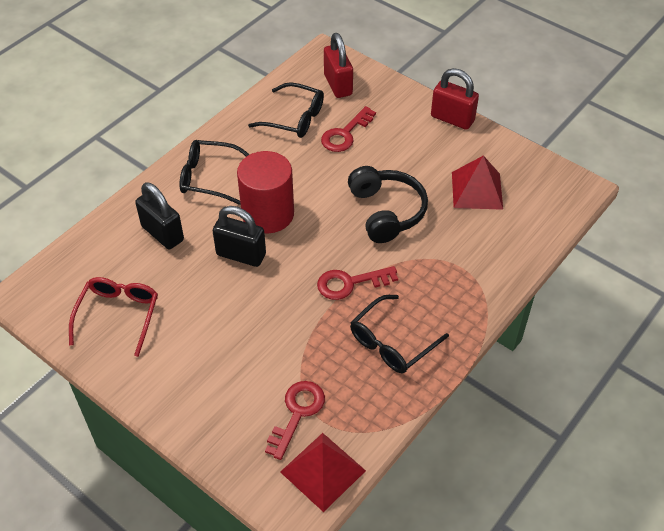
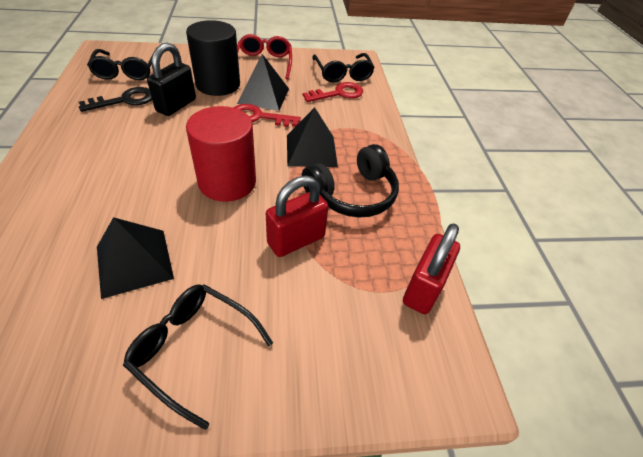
black cylinder: none = 0 -> [186,20,240,96] = 1
black key: none = 0 -> [79,87,152,112] = 1
black padlock: [135,182,184,249] [213,206,266,267] = 2 -> [147,43,196,116] = 1
black pyramid: none = 0 -> [97,217,174,299] [237,54,289,111] [287,107,338,167] = 3
red key: [265,381,325,460] [317,266,398,300] [321,106,376,152] = 3 -> [233,104,301,127] [303,82,363,102] = 2
red pyramid: [280,433,366,512] [452,155,503,210] = 2 -> none = 0

